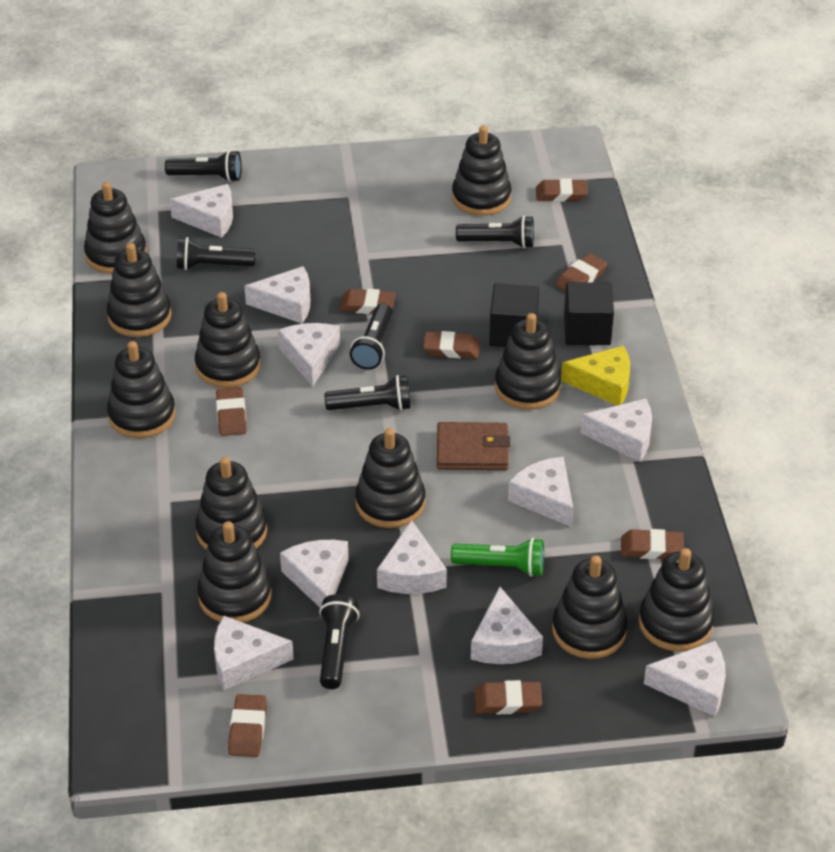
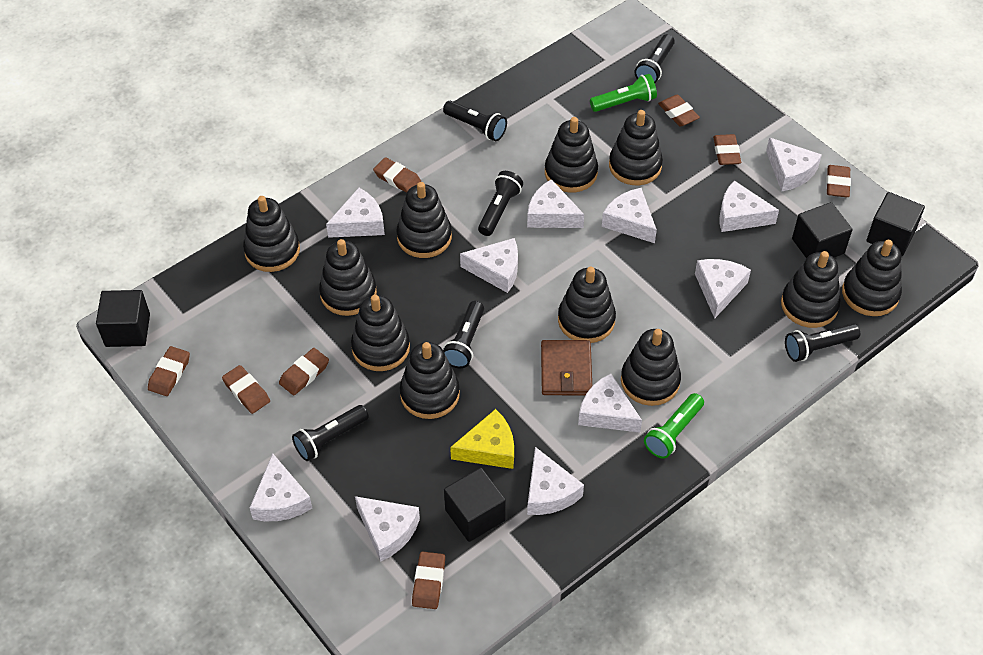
black cube: [489,283,539,347] [564,282,614,345] = 2 -> [96,290,150,347] [444,467,506,542] [792,202,853,258] [866,192,925,256] = 4
green flashlight: [451,538,544,577] = 1 -> [590,74,657,112] [644,393,704,459] = 2
white cheese: [170,184,233,238] [214,616,294,690] [244,266,310,324] [278,323,340,387] [280,540,349,608] [377,520,447,594] [471,587,543,664] [508,457,573,527] [581,399,652,462] [644,641,726,717] = 10 -> [250,453,312,521] [326,188,385,238] [355,496,420,562] [460,238,518,293] [527,179,584,228] [527,447,584,515] [578,374,642,433] [602,188,657,243] [695,259,751,319] [720,180,779,232] [766,137,822,192] = 11

